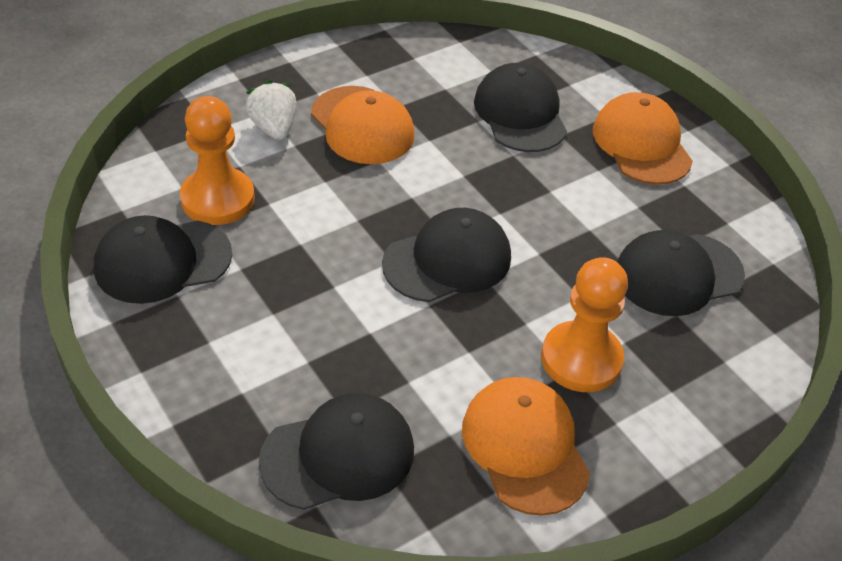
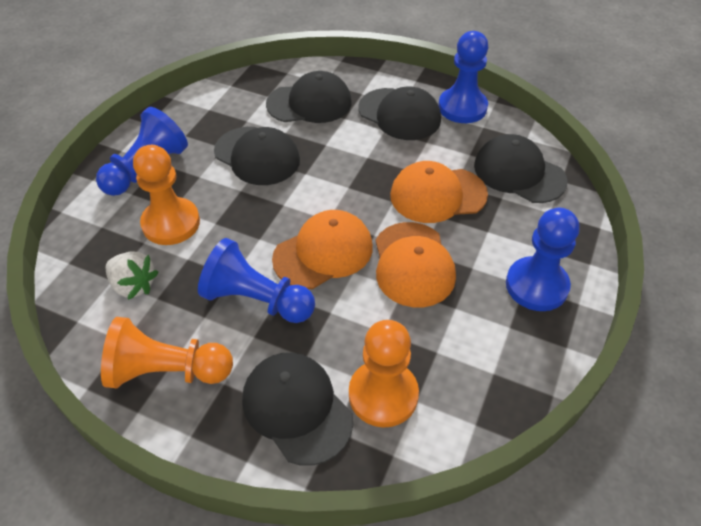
blue pawn: none = 0 -> [96,107,188,196] [198,238,315,323] [438,31,489,123] [506,208,579,311] = 4
orange pawn: [180,96,255,225] [541,257,628,392] = 2 -> [101,317,233,388] [133,145,200,245] [349,320,419,428] = 3

